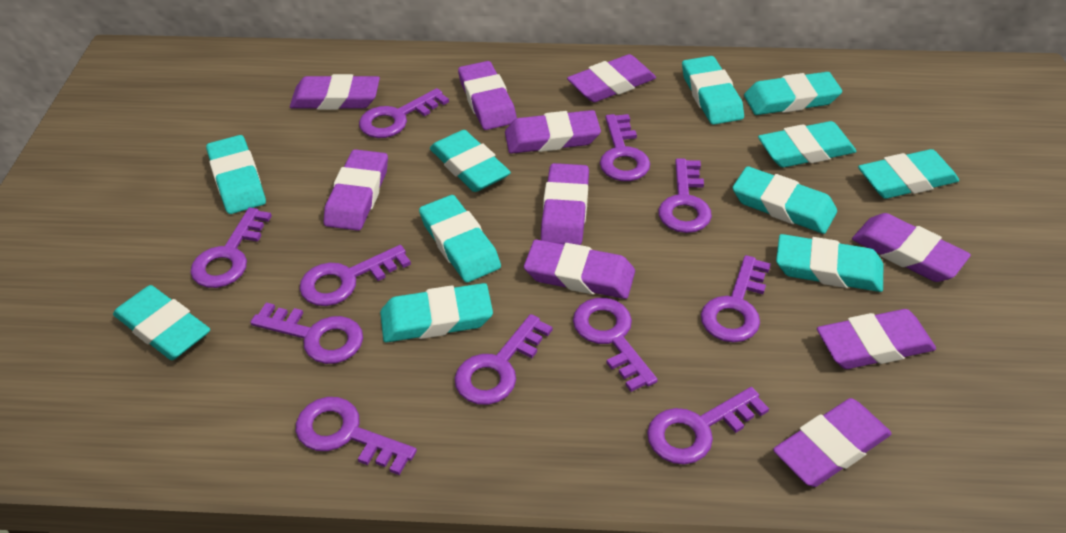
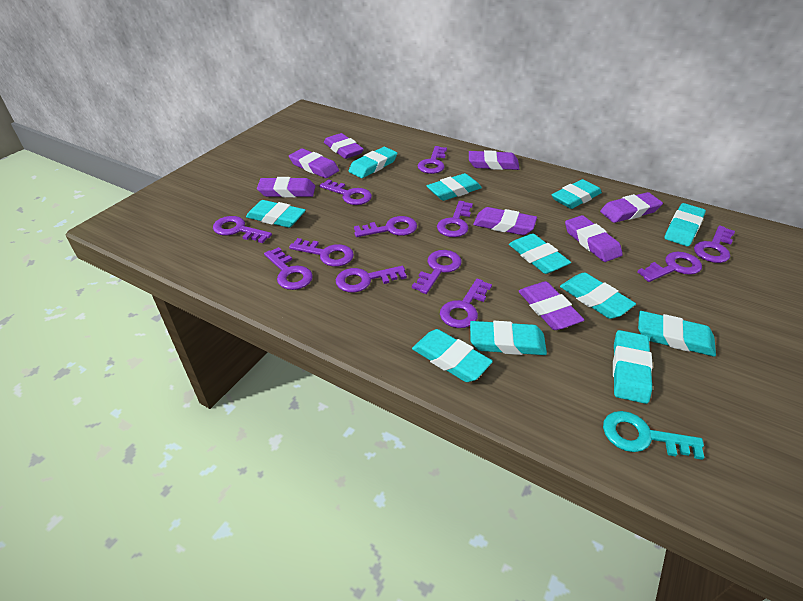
purple eraser: [290,74,380,110] [324,149,388,231] [458,61,517,130] [505,110,601,154] [524,240,635,299] [541,163,589,245] [567,54,656,102] [773,398,892,487] [817,309,936,369] [852,213,971,282] = 10 -> [257,177,315,198] [289,148,339,178] [324,133,364,159] [469,150,519,170] [473,207,537,235] [518,281,584,330] [565,215,623,262] [600,192,663,223] = 8
purple key: [190,208,272,288] [250,303,363,364] [296,397,417,475] [300,245,411,306] [359,88,449,138] [455,314,553,405] [573,298,658,392] [600,114,650,181] [647,387,769,465] [658,158,712,233] [701,255,771,343] = 11 -> [213,216,272,243] [264,247,313,290] [289,238,354,267] [319,179,372,205] [336,266,407,292] [354,216,417,237] [412,250,461,294] [418,146,447,174] [437,201,473,237] [440,279,492,328] [638,252,702,282] [694,225,735,263] = 12
turquoise key: none = 0 -> [603,411,704,460] = 1

